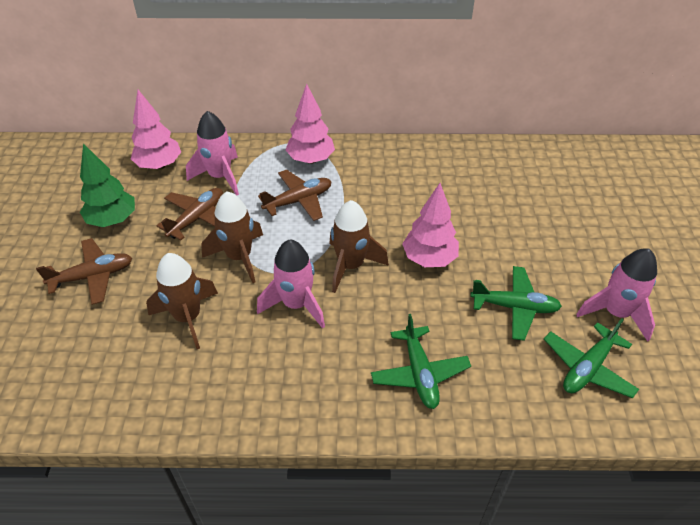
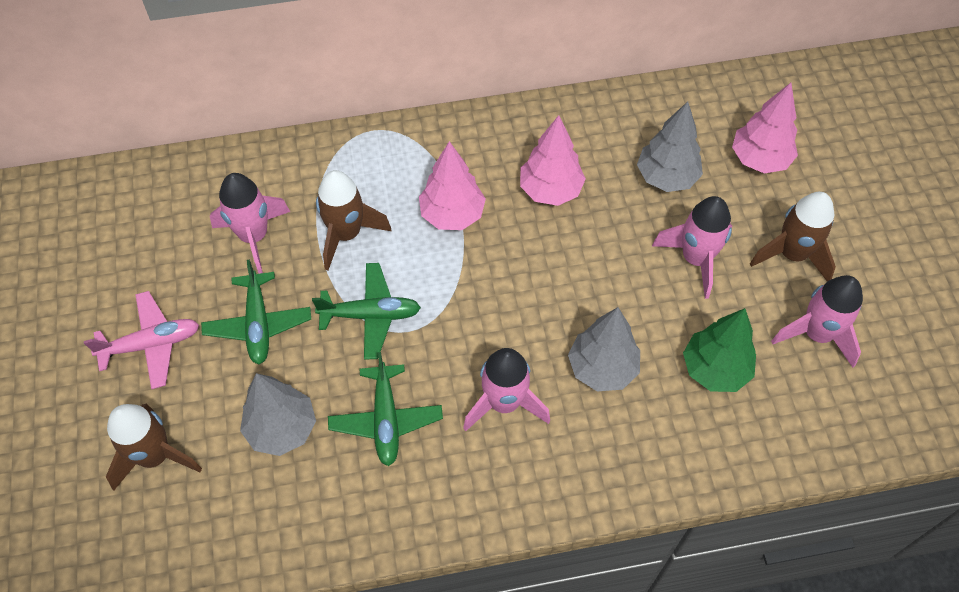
brown plane: [36,238,132,305] [156,188,223,240] [258,170,332,221] = 3 -> none = 0
grey tree: none = 0 -> [240,373,316,456] [568,307,640,391] [637,102,703,192] = 3
pink plane: none = 0 -> [84,291,199,389] = 1
pink rocket: [186,111,239,195] [257,240,325,329] [576,248,657,342] = 3 -> [210,173,290,274] [463,348,550,431] [652,196,732,299] [771,275,863,368] = 4

